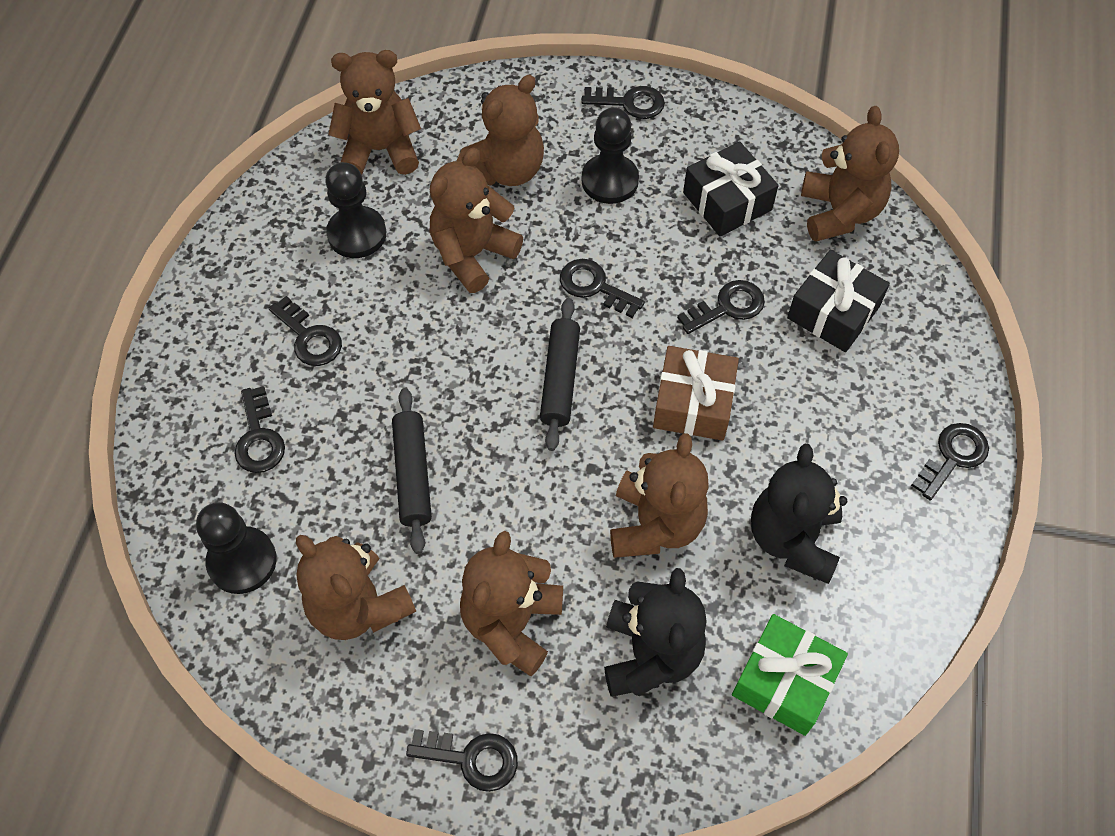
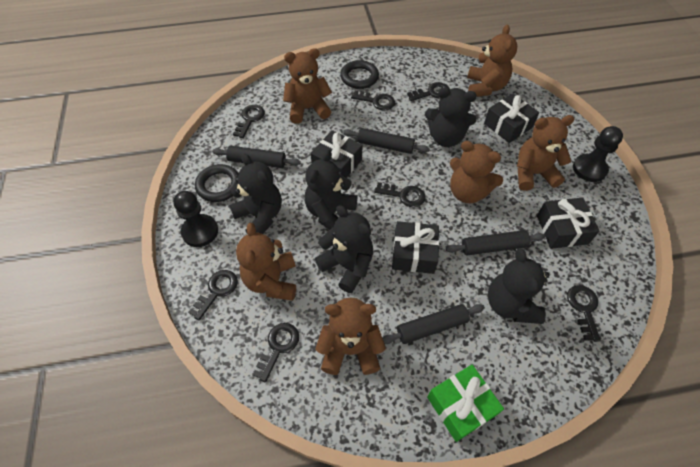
black gift: [683,141,779,237] [787,250,890,352] = 2 -> [311,130,362,178] [392,221,439,274] [484,94,539,143] [537,197,599,249] = 4
black pawn: [196,502,277,594] [325,162,386,258] [582,107,639,204] = 3 -> [173,191,218,247] [573,126,623,182] = 2
black ring: none = 0 -> [195,164,239,202] [340,60,379,89] = 2
black rolling pin: [392,388,432,554] [540,298,580,451] = 2 -> [212,146,301,168] [343,128,430,154] [382,304,485,344] [446,230,545,255] = 4
black teddy bear: [604,568,707,697] [751,443,847,584] = 2 -> [229,153,282,234] [305,150,357,230] [315,205,373,293] [425,87,477,147] [488,248,550,324] = 5
brown gift: [653,346,739,441] = 1 -> none = 0
brown teddy bear: [296,535,416,640] [328,50,421,175] [430,148,523,293] [457,75,544,186] [460,531,563,676] [610,433,709,558] [801,106,899,242] = 7 -> [236,223,296,301] [283,48,332,124] [315,298,386,375] [450,141,503,203] [467,24,517,97] [517,115,575,191] = 6

